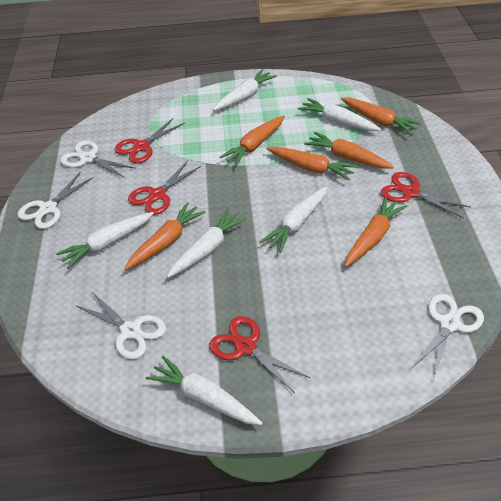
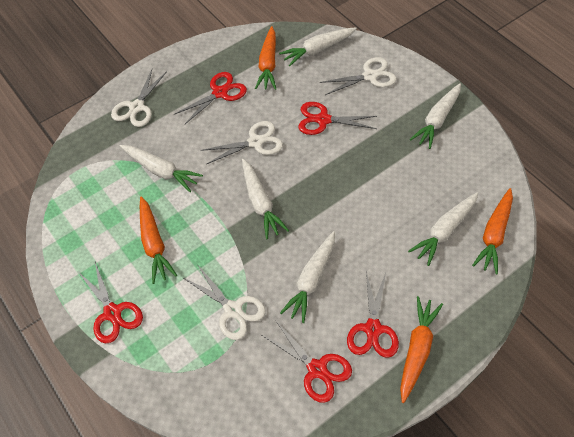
orange carrot: [124,202,206,270] [219,116,285,166] [266,146,358,180] [304,132,394,169] [341,98,422,135] [345,197,407,267] = 6 -> [140,196,177,284] [255,26,276,90] [400,296,443,403] [472,188,513,274] = 4
red scissors: [114,118,185,163] [128,161,201,215] [209,316,310,393] [381,172,471,218] = 4 -> [78,262,143,344] [175,72,247,125] [262,320,352,403] [298,102,377,135] [347,272,399,358] = 5

